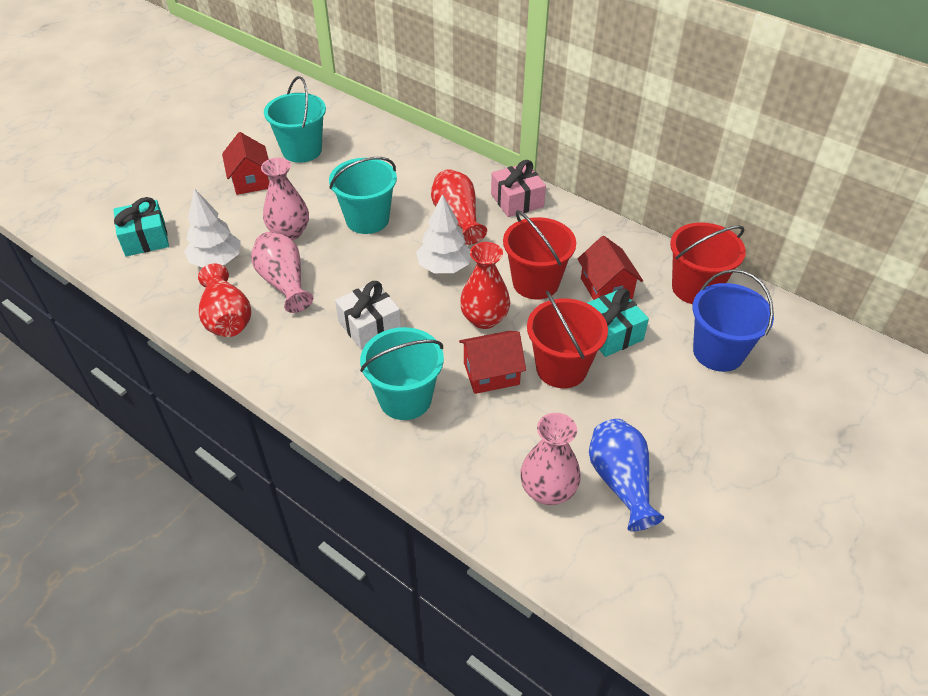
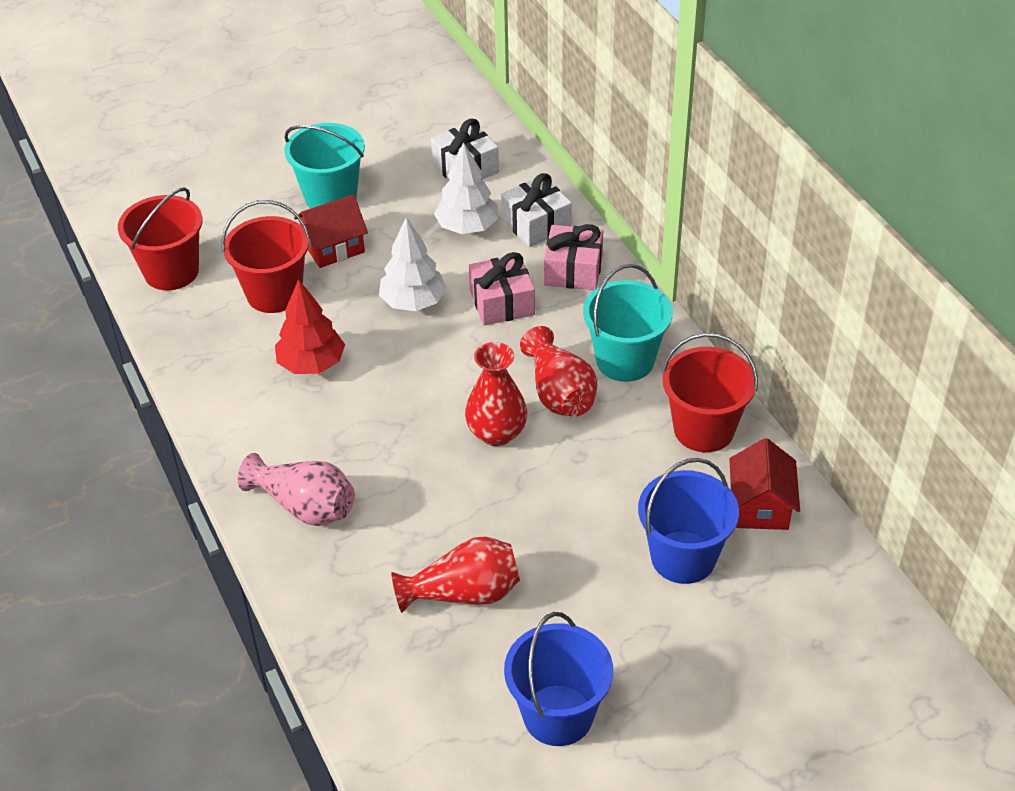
blue bucket: [693,269,774,372] = 1 -> [504,612,613,746] [638,458,739,584] = 2
blue vase: [589,419,664,531] = 1 -> none = 0
pink gift: [491,160,546,217] = 1 -> [469,252,535,326] [544,224,603,290] = 2
pink vase: [251,231,313,313] [261,158,309,240] [520,413,581,505] = 3 -> [238,453,355,526] = 1
red house: [222,132,269,195] [459,331,526,394] [577,236,643,300] = 3 -> [294,194,368,268] [729,438,800,530] = 2
red tree: none = 0 -> [275,279,345,374] = 1
turquoise bucket: [264,76,326,163] [329,157,397,234] [360,327,444,420] = 3 -> [284,123,365,209] [583,264,673,382] = 2
turquoise gift: [113,197,169,256] [587,288,649,357] = 2 -> none = 0
white gift: [335,281,401,350] = 1 -> [431,118,499,180] [501,173,572,247] = 2

